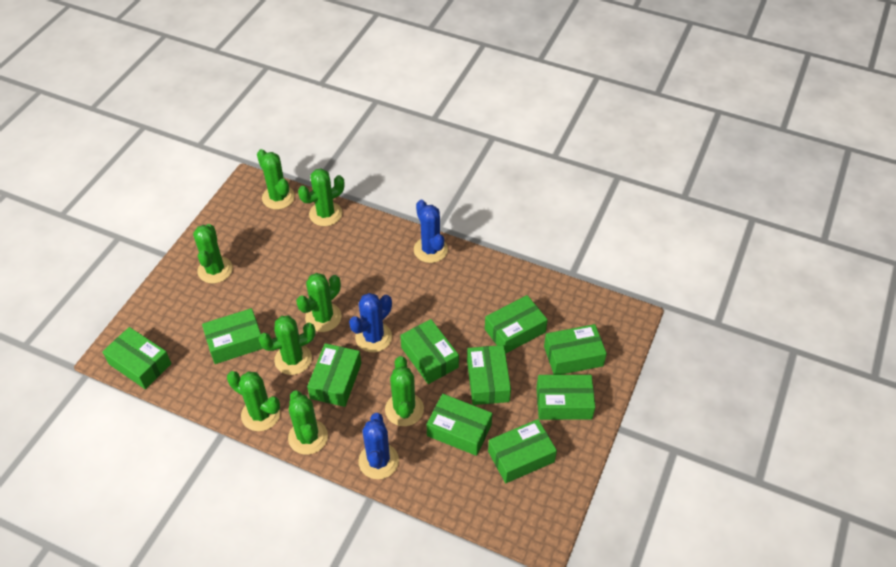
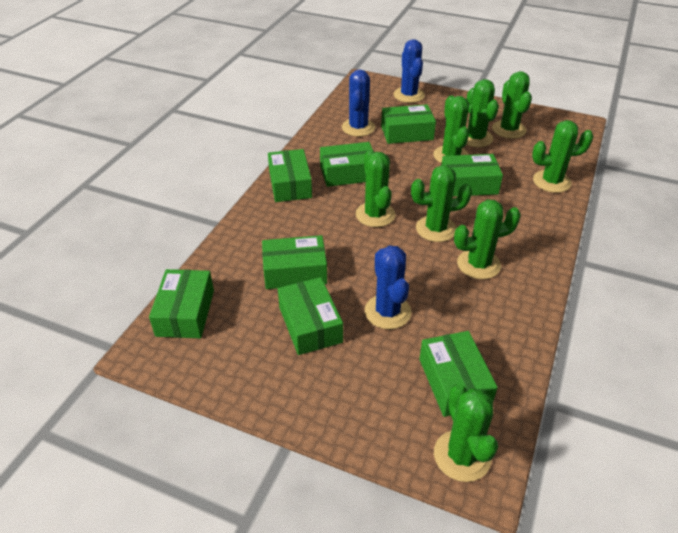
green box: [102,327,172,389] [202,308,263,364] [307,343,361,407] [400,319,459,384] [426,394,492,456] [467,345,511,405] [485,295,548,354] [488,419,557,483] [536,375,595,420] [544,324,607,375] = 10 -> [149,269,214,338] [262,235,327,289] [268,149,312,202] [278,277,343,355] [320,142,373,187] [381,104,436,144] [419,331,498,417] [441,154,503,197] = 8

